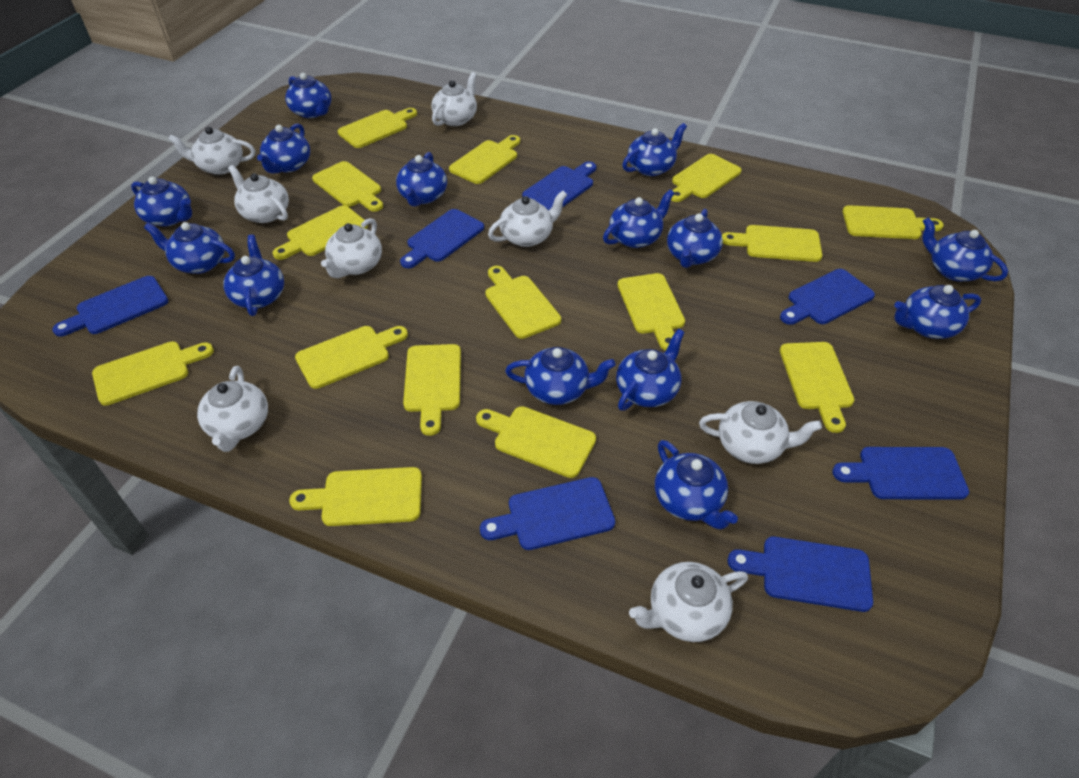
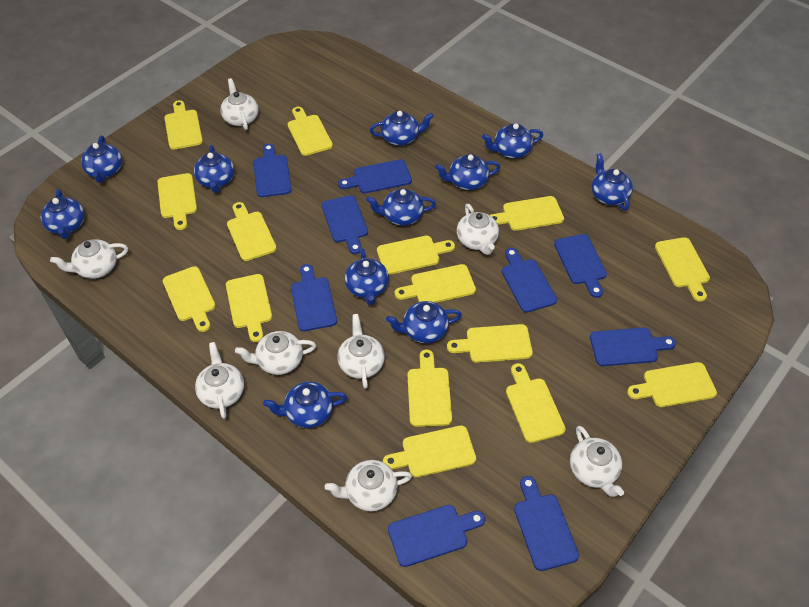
blue cutting board: [52,276,168,337] [400,209,484,268] [480,477,615,550] [522,161,596,211] [727,537,873,612] [780,269,875,325] [832,447,969,500] = 7 -> [253,144,292,197] [291,264,337,331] [322,195,368,254] [338,159,412,193] [388,505,485,567] [502,248,557,313] [514,476,579,571] [554,234,607,298] [590,327,676,366] = 9
blue teapot: [131,177,192,227] [144,222,235,274] [223,235,284,316] [257,123,310,174] [285,73,331,118] [396,152,447,207] [505,347,616,405] [603,189,675,248] [616,329,685,411] [622,123,687,176] [655,440,738,530] [667,209,723,268] [894,285,981,339] [922,217,1008,282] = 14 -> [41,189,85,239] [81,136,122,183] [194,145,234,193] [263,381,347,428] [345,248,389,305] [366,188,436,226] [370,111,433,146] [386,301,462,343] [435,154,501,190] [482,123,543,159] [591,153,633,210] = 11

